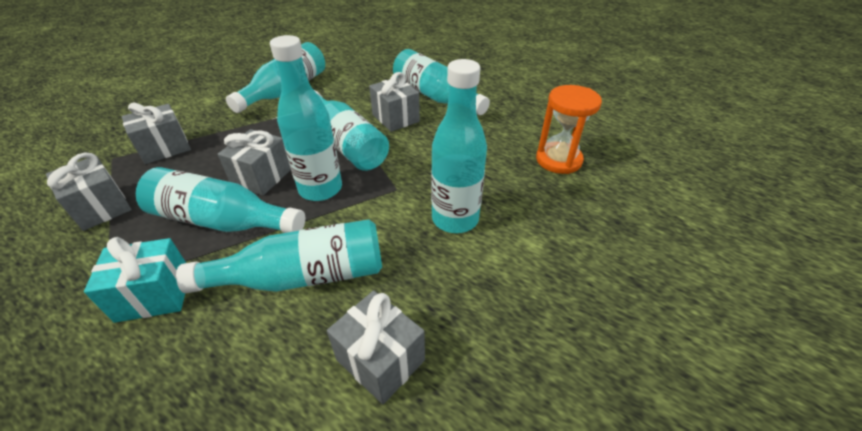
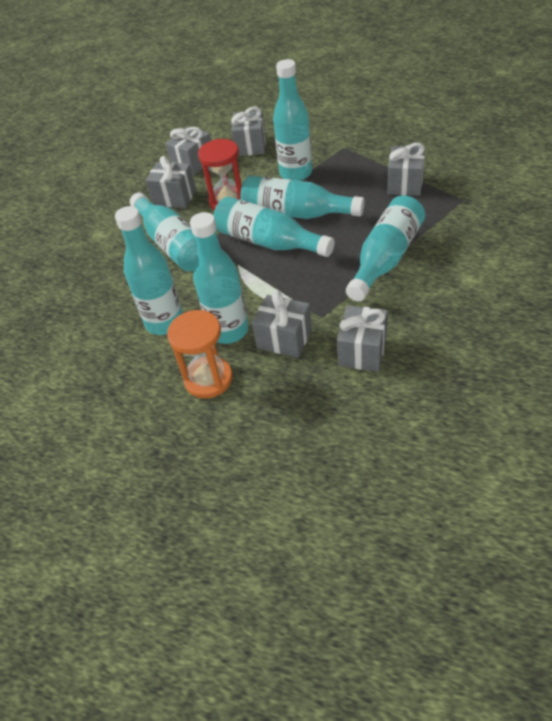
grey gift: [46,152,132,231] [122,103,191,164] [218,129,291,196] [327,290,425,404] [369,72,420,132] = 5 -> [145,156,196,208] [165,126,211,176] [231,107,266,156] [252,291,312,358] [337,305,388,372] [387,143,425,196] = 6
red hourglass: none = 0 -> [198,139,242,211] = 1
turquoise gift: [84,237,186,323] = 1 -> none = 0

